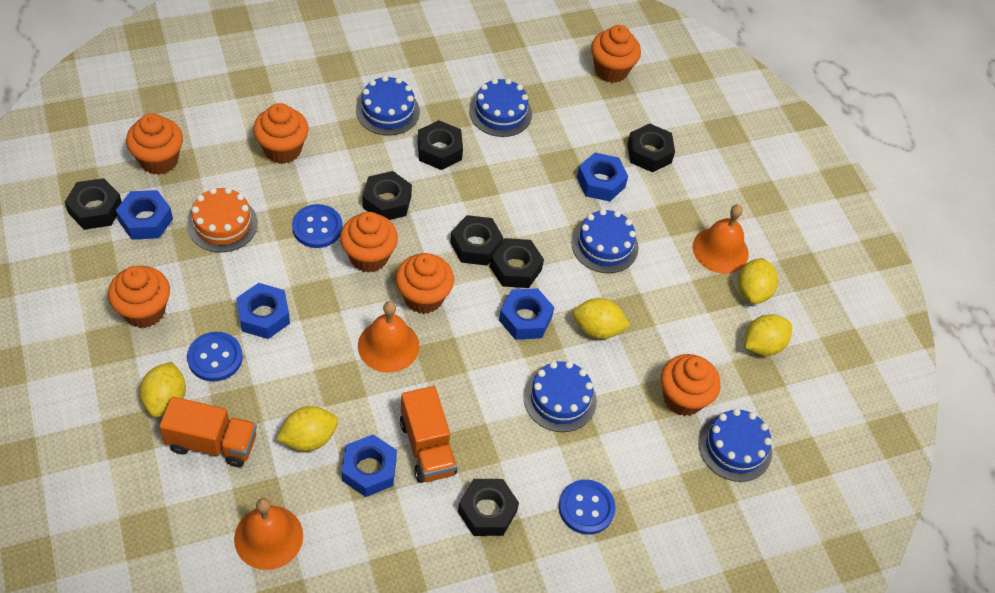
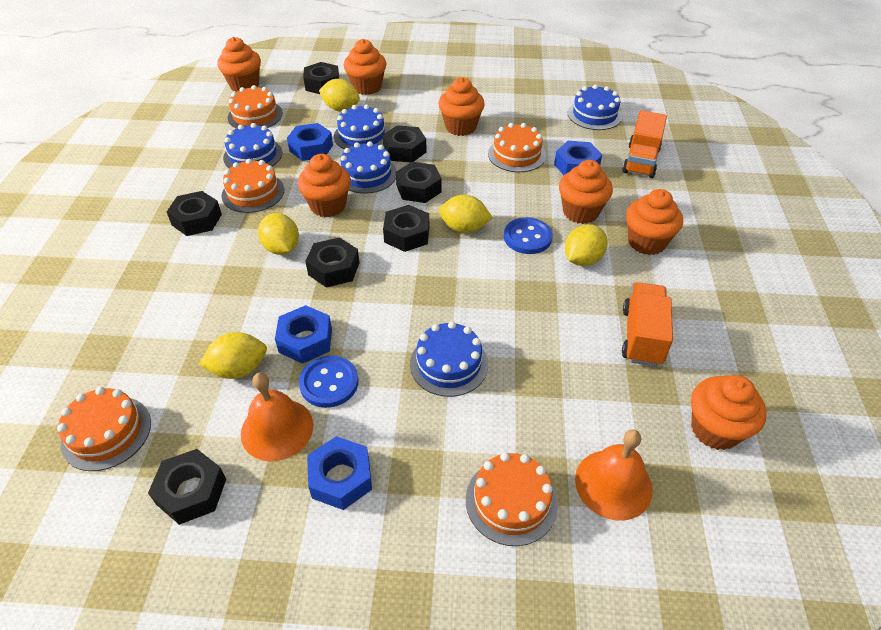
blue button: [187,332,243,382] [292,204,343,248] [559,479,616,535] = 3 -> [299,356,358,408] [504,217,553,254] = 2
blue nut: [116,190,173,240] [237,283,290,339] [342,435,397,497] [499,288,554,340] [577,153,628,201] = 5 -> [275,305,332,364] [287,123,333,161] [307,436,372,510] [554,141,602,175] = 4
orange bell: [234,498,303,570] [358,301,419,373] [693,204,749,274] = 3 -> [241,373,313,461] [575,429,653,521] = 2
orange cake: [187,187,258,252] = 1 -> [57,387,151,471] [222,159,284,213] [227,85,283,129] [466,452,558,546] [488,123,546,172] = 5

